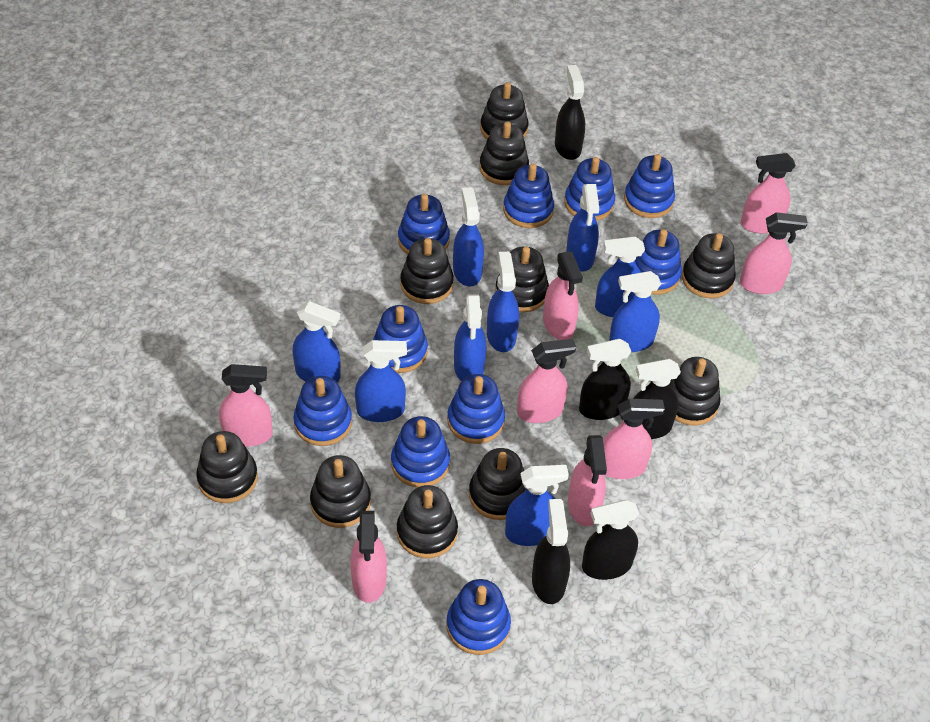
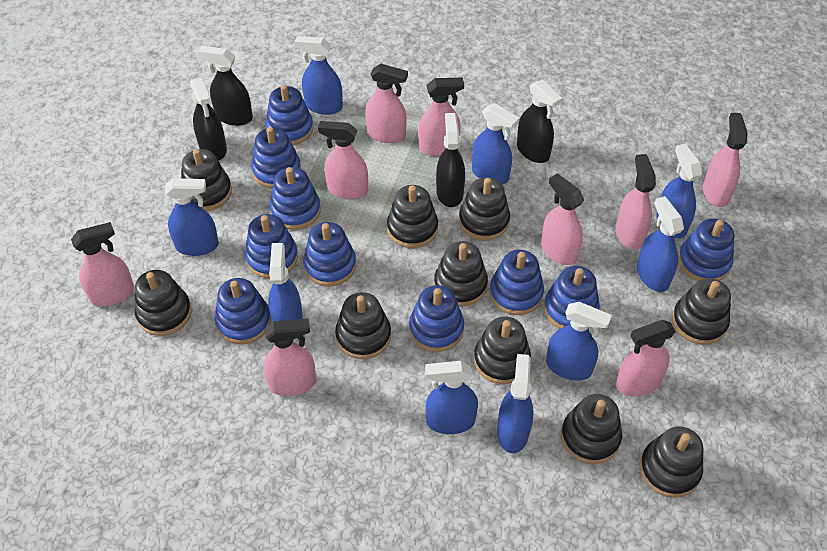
black spray bottle: [532,499,570,604] [555,65,585,160] [579,339,631,420] [582,500,639,580] [633,359,681,439] = 5 -> [190,77,227,161] [198,46,253,126] [436,113,465,207] [517,80,562,163] = 4
pink spray bottle: [219,364,273,447] [350,511,387,603] [517,339,576,423] [543,251,583,340] [568,435,607,526] [603,399,665,479] [740,212,808,294] [741,153,796,234] = 8 -> [71,222,134,306] [263,318,316,396] [318,121,368,199] [365,64,408,143] [418,77,464,156] [541,174,584,265] [616,154,656,250] [616,320,676,396] [703,113,747,207] = 9

